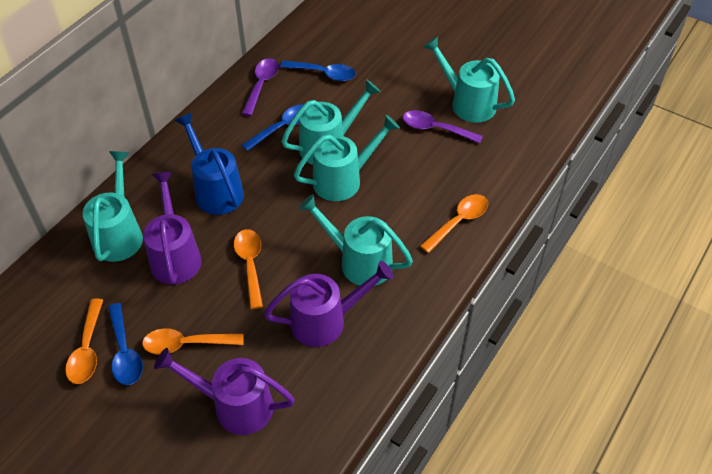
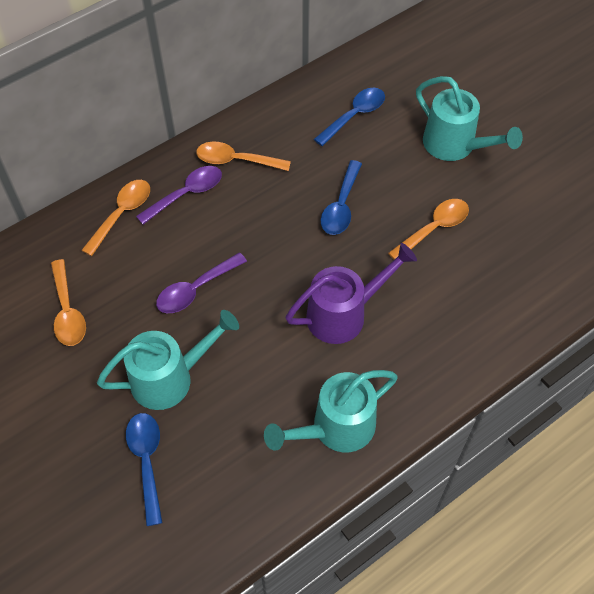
blue watering can: [175,113,244,215] = 1 -> none = 0
purple watering can: [143,172,202,284] [154,348,295,435] [264,261,394,347] = 3 -> [285,243,417,344] = 1
turquoise watering can: [82,151,143,262] [281,80,381,165] [294,115,400,201] [299,194,413,286] [424,36,515,123] = 5 -> [97,310,239,410] [264,370,398,452] [416,76,523,161] = 3

